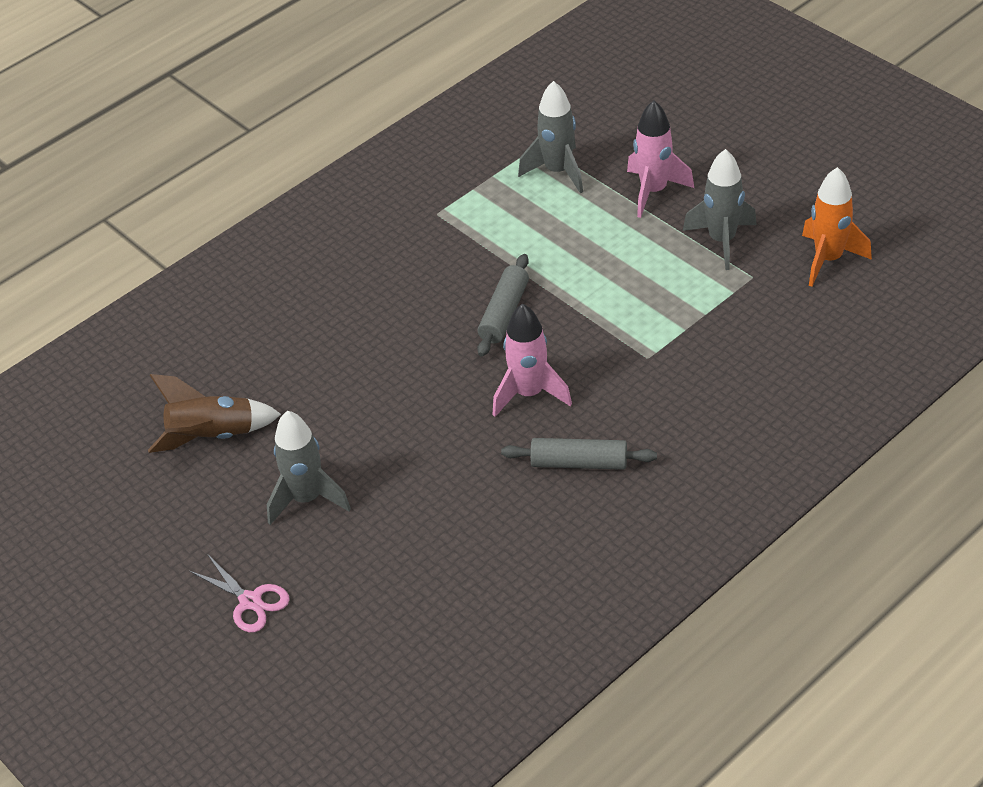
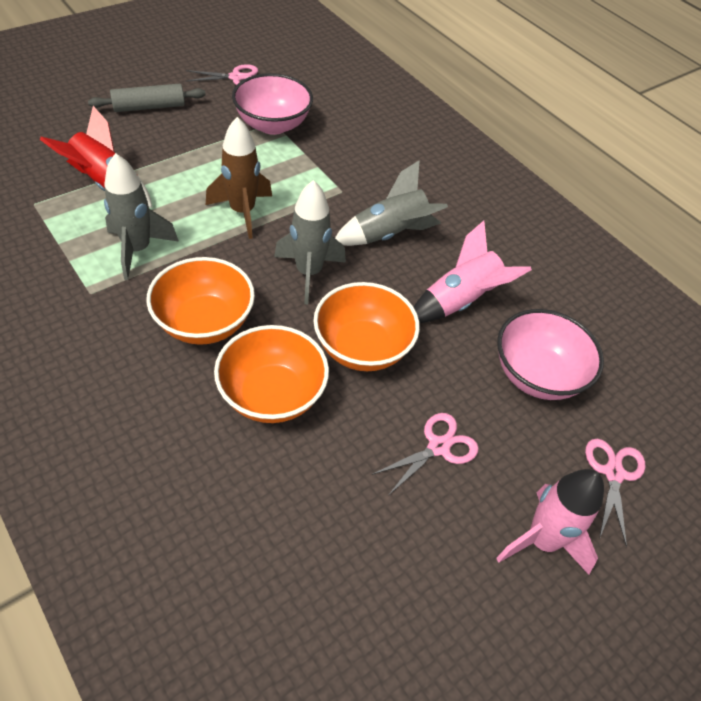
grey rolling pin: [477,254,529,357] [501,438,657,470] = 2 -> [88,84,206,112] = 1
orange bowl: none = 0 -> [146,257,255,345] [214,325,329,423] [313,282,420,371] = 3
orange rocket: [802,167,872,287] = 1 -> none = 0
pink bowl: none = 0 -> [232,73,313,135] [497,309,604,400] = 2
pink scissors: [189,555,290,632] = 1 -> [186,64,258,85] [372,413,479,496] [585,439,645,547] = 3
red rocket: none = 0 -> [39,106,152,208] = 1

